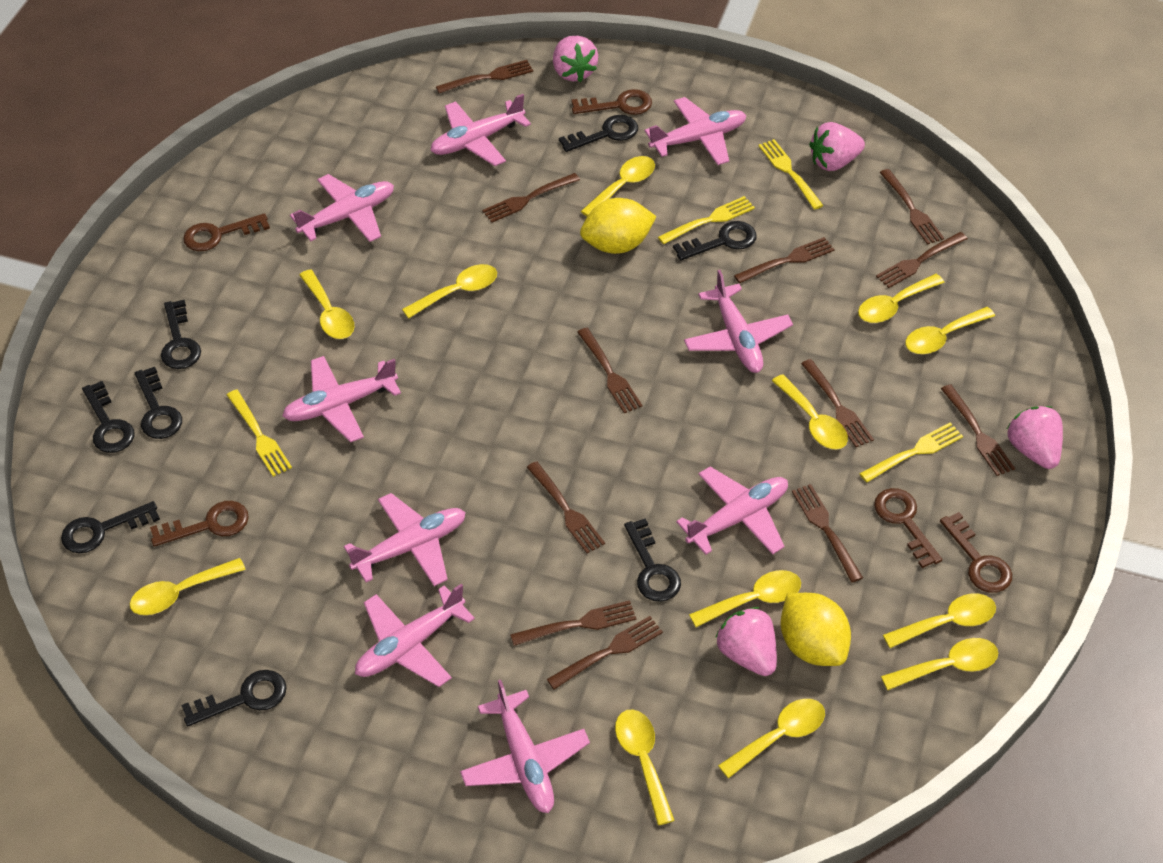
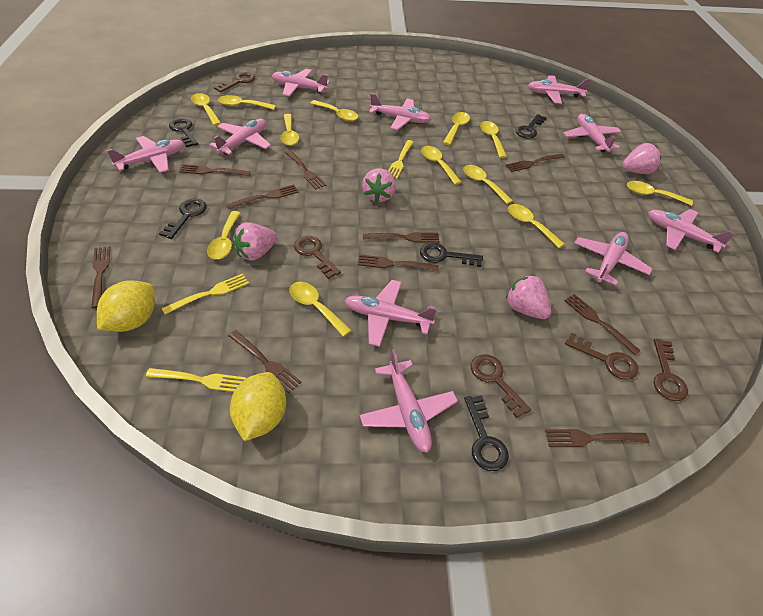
black key: [61,501,160,553] [82,381,135,453] [135,367,182,439] [161,300,201,369] [181,670,287,727] [559,115,638,152] [624,519,681,602] [673,221,756,261] = 8 -> [159,199,207,239] [169,118,198,147] [420,243,483,267] [464,395,509,471] [516,114,547,139] = 5
brown fork: [436,60,533,93] [482,173,580,223] [510,600,636,646] [527,461,605,553] [547,616,663,689] [577,328,642,413] [734,237,835,283] [792,484,863,582] [801,359,874,447] [876,232,968,288] [880,169,944,245] [941,384,1015,476] = 12 -> [91,246,110,308] [179,164,251,176] [226,184,299,209] [229,330,302,393] [285,150,326,190] [358,254,439,271] [363,232,440,243] [505,153,565,172] [545,429,649,447] [564,294,641,355] = 10
pink plane: [282,356,401,443] [290,174,394,242] [344,493,466,586] [355,584,475,687] [430,94,531,166] [460,680,590,813] [645,97,747,165] [676,467,788,555] [684,270,793,373] = 9 -> [107,136,184,173] [209,119,271,155] [272,69,330,97] [344,280,437,347] [359,349,458,453] [369,93,431,130] [528,75,591,104] [564,114,622,152] [574,232,652,285] [648,209,735,253] = 10
yellow fork: [227,389,292,477] [658,196,755,244] [758,139,824,210] [859,422,963,482] = 4 -> [146,368,246,392] [161,274,249,314] [388,140,413,179] = 3

